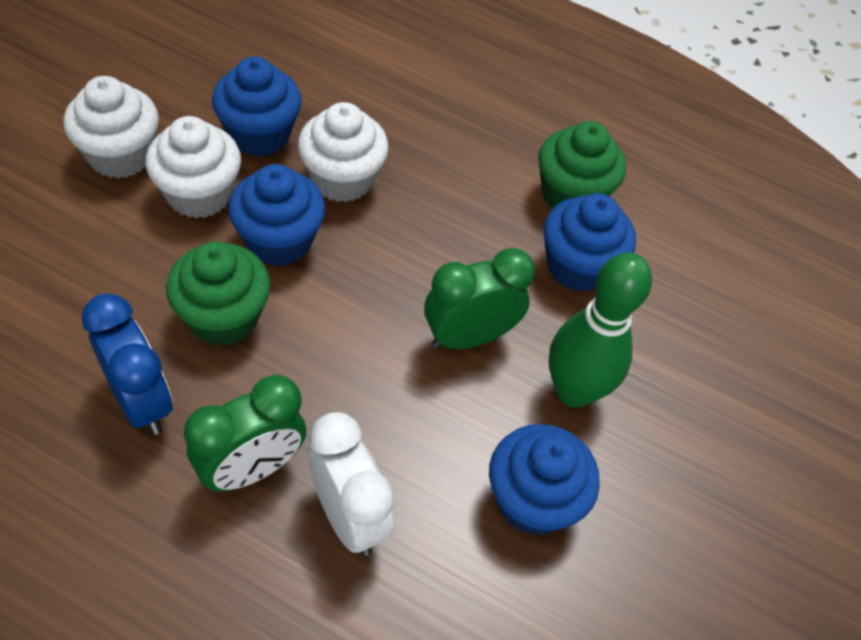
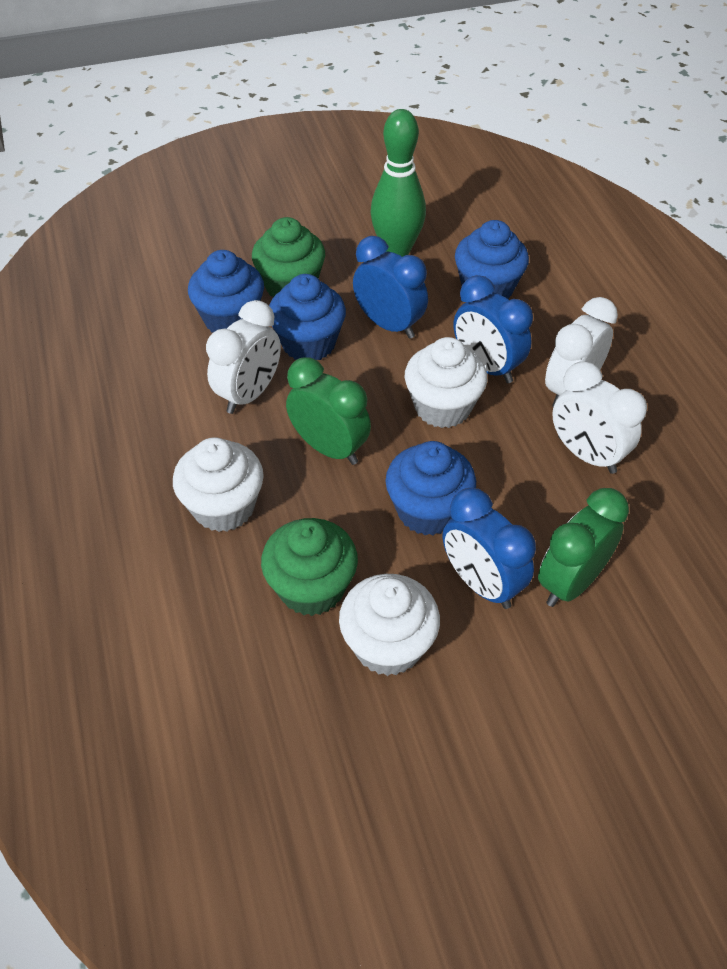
blue clock: [82,294,173,435] = 1 -> [353,236,428,339] [443,488,536,609] [454,275,533,383] = 3
white clock: [308,412,394,556] = 1 -> [206,300,281,414] [545,297,618,407] [552,361,647,474] = 3

